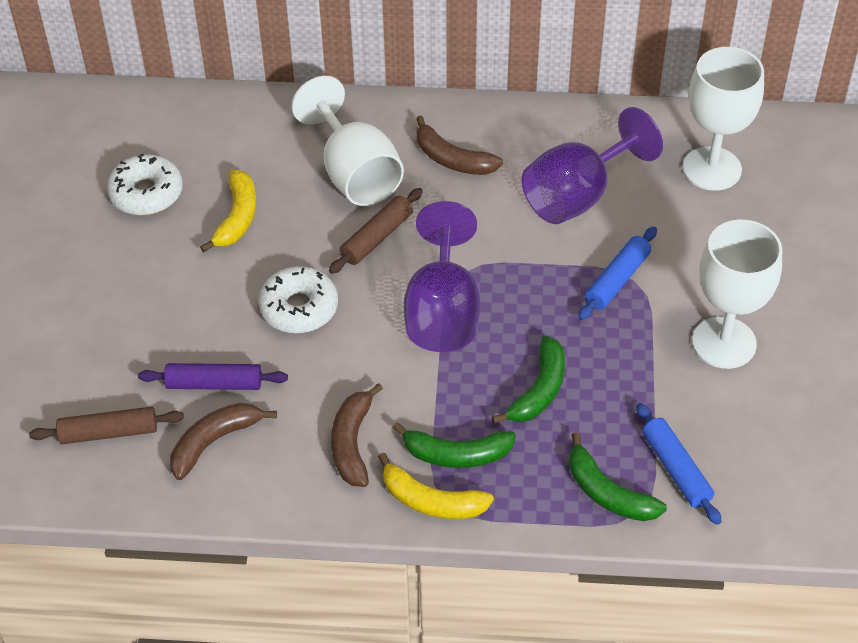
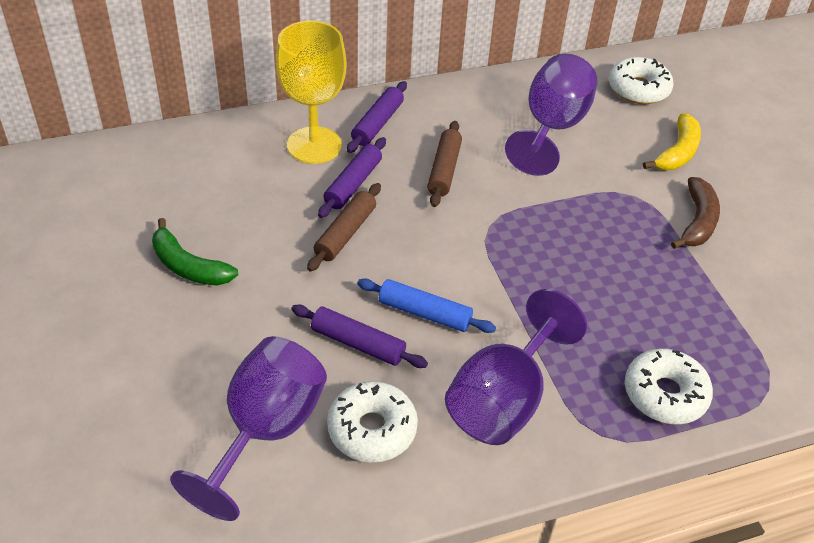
blue rolling pin: [578,227,657,320] [636,403,722,525] = 2 -> [357,278,496,333] = 1
brown banana: [170,403,277,480] [331,383,383,487] [416,115,503,175] = 3 -> [671,177,720,249] = 1
green banana: [393,422,516,468] [492,336,565,424] [569,432,667,521] = 3 -> [152,218,238,286] = 1
purple goblet: [404,201,480,352] [521,107,663,224] = 2 -> [170,336,327,521] [445,289,587,445] [505,54,598,176] = 3
purple rolling pin: [138,363,288,390] = 1 -> [291,305,428,368] [318,137,386,218] [347,81,407,153] = 3
white donut: [107,153,183,216] [258,266,338,333] = 2 -> [327,381,418,463] [609,57,674,104] [625,349,713,424] = 3
white goblet: [291,76,404,206] [683,47,764,191] [692,220,782,369] = 3 -> none = 0
yellow banana: [200,169,256,252] [378,453,494,519] = 2 -> [643,113,701,170] = 1
yellow goblet: none = 0 -> [276,21,347,164] = 1

